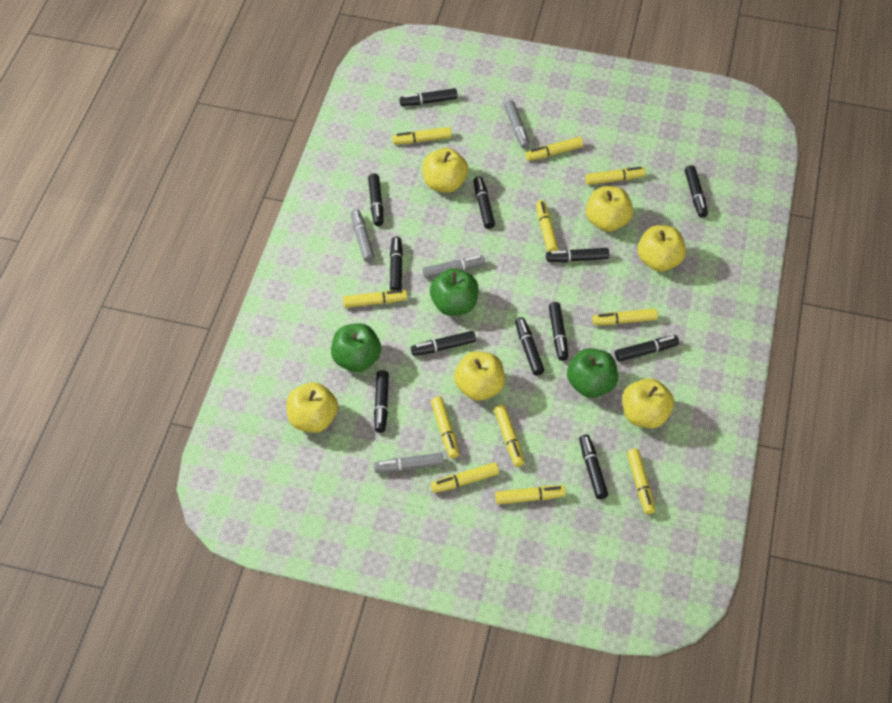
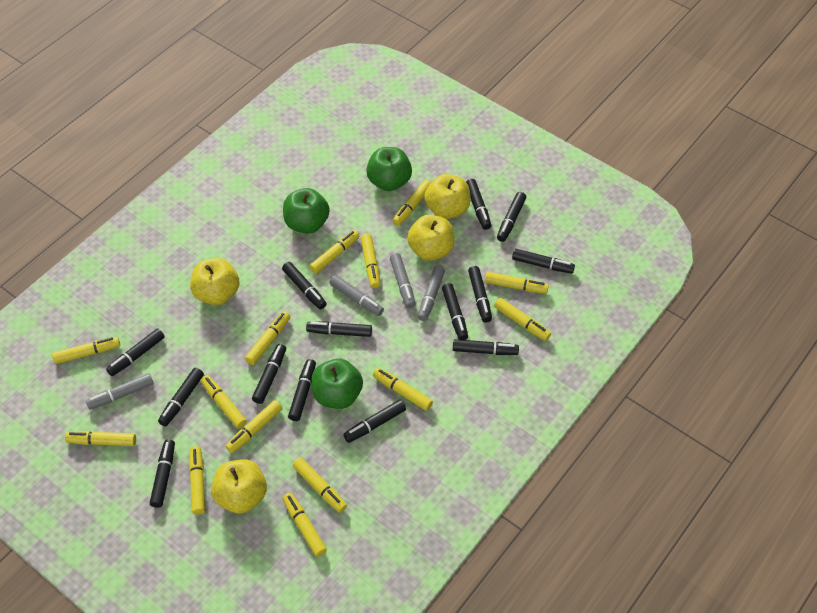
black marker: [368,173,383,226] [374,370,389,433] [390,236,403,291] [400,88,458,106] [411,331,476,356] [474,176,495,229] [515,317,544,376] [546,248,609,262] [549,302,568,361] [579,435,608,499] [615,335,679,362] [685,165,708,218] = 12 -> [106,328,165,376] [150,440,175,508] [158,368,204,426] [252,344,286,404] [282,262,327,310] [288,359,316,421] [306,322,372,337] [343,400,406,443] [442,283,468,340] [453,339,519,355] [466,179,491,230] [468,266,492,323] [497,192,526,242] [512,249,575,274] = 14
yellow apple: [286,382,338,433] [422,148,468,193] [454,351,505,401] [586,186,633,232] [622,378,674,429] [638,225,686,272] = 6 -> [190,258,239,305] [211,459,267,514] [407,214,455,261] [424,174,471,219] = 4
yellow marker: [343,290,407,308] [392,127,452,144] [431,396,459,458] [431,462,499,493] [494,404,525,467] [495,485,566,504] [526,137,583,161] [536,200,558,252] [585,167,646,185] [592,308,658,325] [627,449,655,514] = 11 -> [52,337,120,364] [65,431,136,446] [189,446,205,515] [201,375,247,429] [226,400,282,453] [245,311,290,365] [282,493,327,557] [293,458,347,513] [309,230,360,274] [361,233,380,288] [373,368,433,411] [392,180,431,226] [485,272,549,294] [494,298,551,341] = 14

